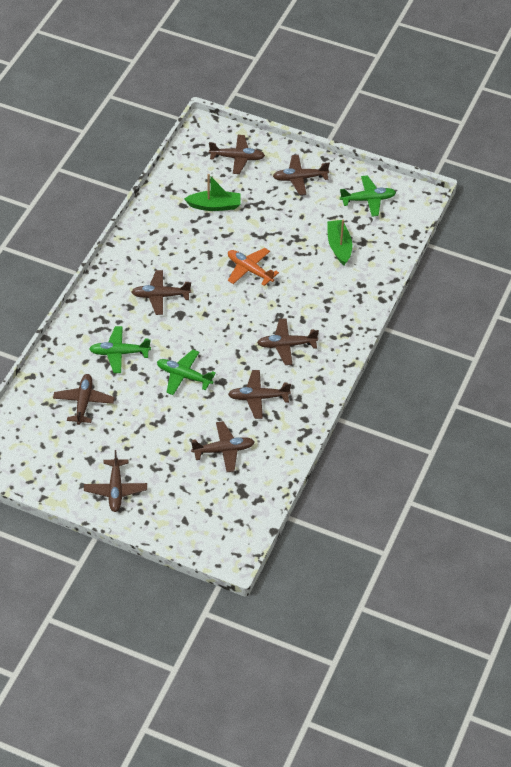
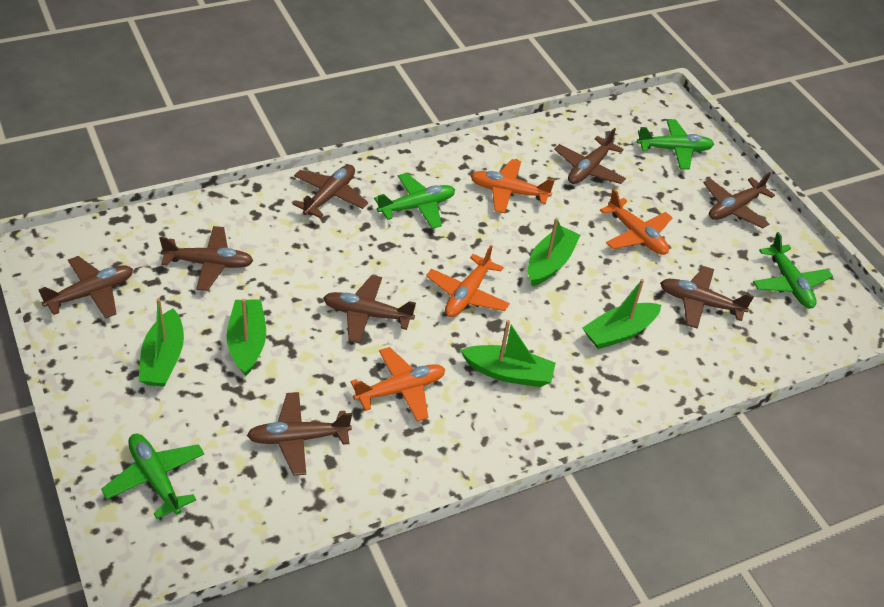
green boat: [184,174,241,211] [327,220,352,265] = 2 -> [139,298,184,387] [226,299,266,376] [460,320,556,387] [528,218,580,286] [582,279,661,349] = 5
green plane: [89,326,151,373] [157,350,216,395] [340,175,396,217] = 3 -> [101,434,205,519] [374,173,455,229] [637,119,714,170] [753,232,833,309] = 4
orange plane: [228,248,279,286] = 1 -> [350,347,445,422] [426,245,510,317] [471,159,555,213] [600,189,673,255] = 4

